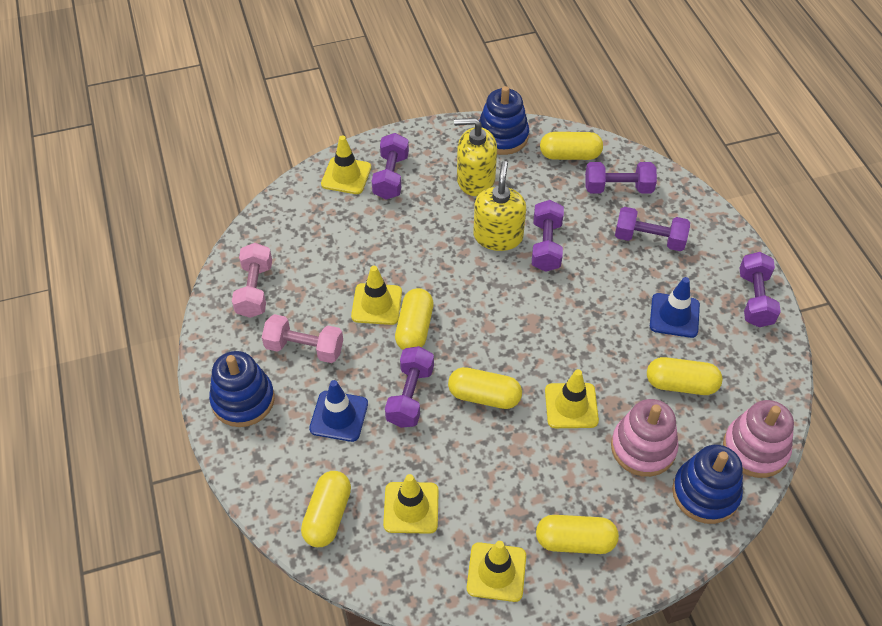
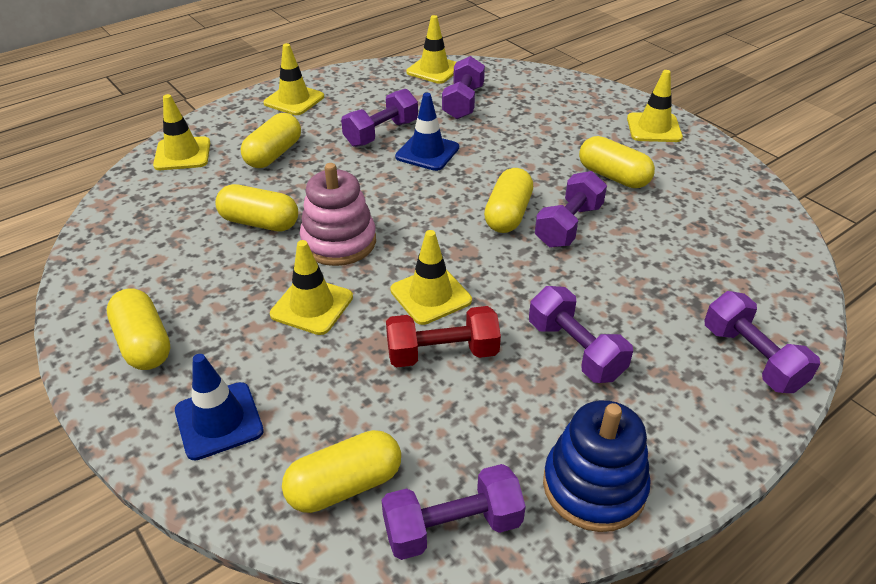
blue stacking toy: [209,351,275,427] [479,86,529,155] [672,445,743,524] = 3 -> [543,400,651,532] = 1
pink dumbbell: [232,243,272,318] [262,314,343,363] = 2 -> none = 0
pink stacking toy: [611,399,679,477] [723,400,794,478] = 2 -> [299,163,376,266] = 1
red dumbbell: none = 0 -> [386,306,501,367] = 1
yellow soap dispenser: [454,118,497,196] [473,161,526,251] = 2 -> none = 0
yellow traffic cone: [321,135,371,194] [351,266,402,325] [383,474,439,534] [467,541,526,602] [545,369,599,428] = 5 -> [153,94,210,170] [264,43,324,115] [270,240,353,335] [390,230,472,325] [406,15,456,84] [627,70,683,142] = 6

